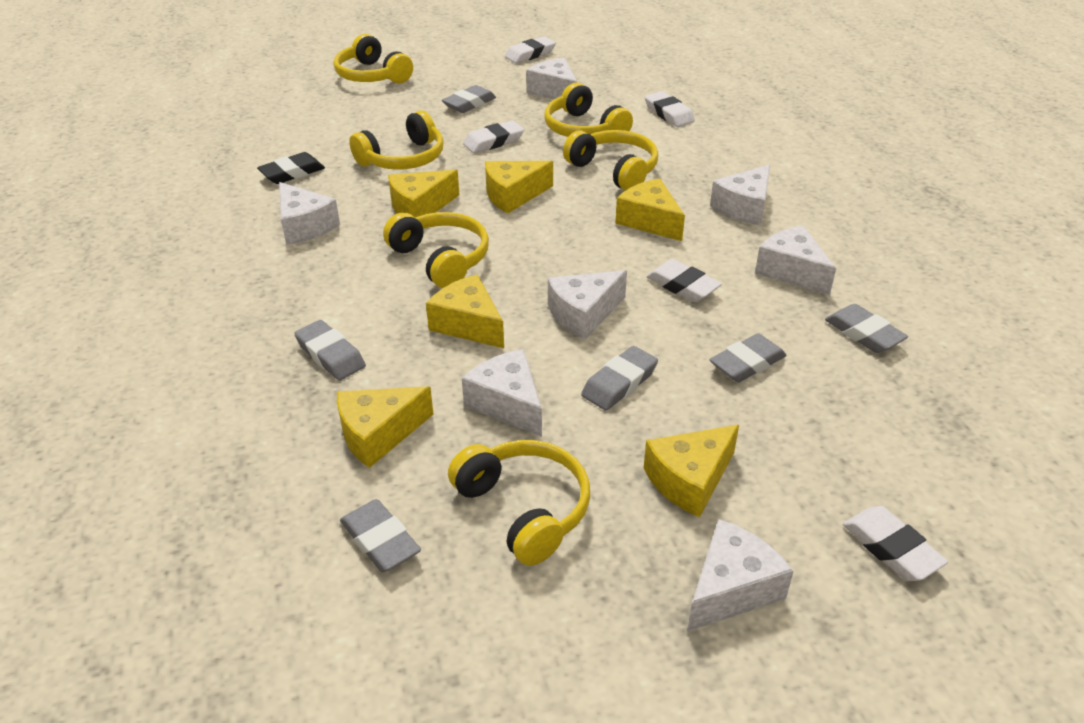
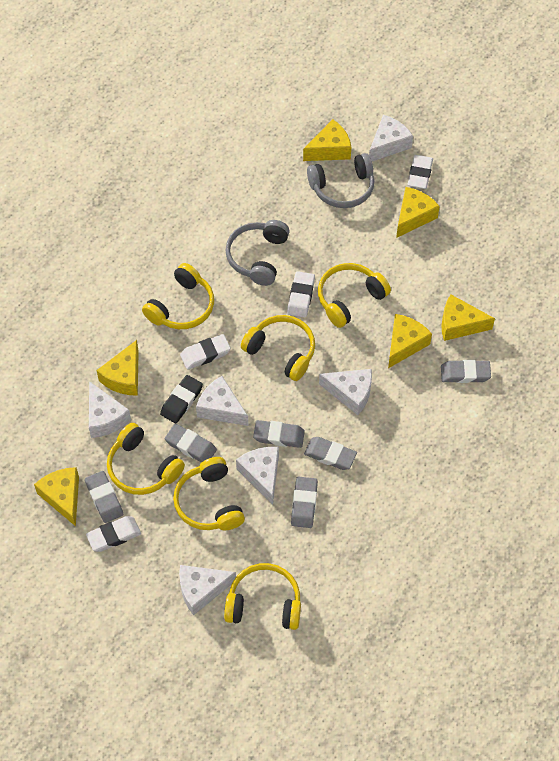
grey headphones: none = 0 -> [225,220,290,286] [307,153,374,208] = 2
white cheese: [279,182,340,245] [462,349,542,437] [526,58,577,100] [548,270,627,340] [687,519,794,631] [710,164,770,225] [755,226,836,295] = 7 -> [89,381,131,438] [179,565,236,616] [196,376,248,426] [236,447,279,505] [319,369,372,415] [369,115,413,161] = 6
white eraser: [463,120,524,153] [505,36,556,63] [645,91,695,127] [646,259,722,302] [843,506,948,581] = 5 -> [86,516,141,552] [180,334,231,370] [287,271,315,318] [408,155,433,189] = 4

